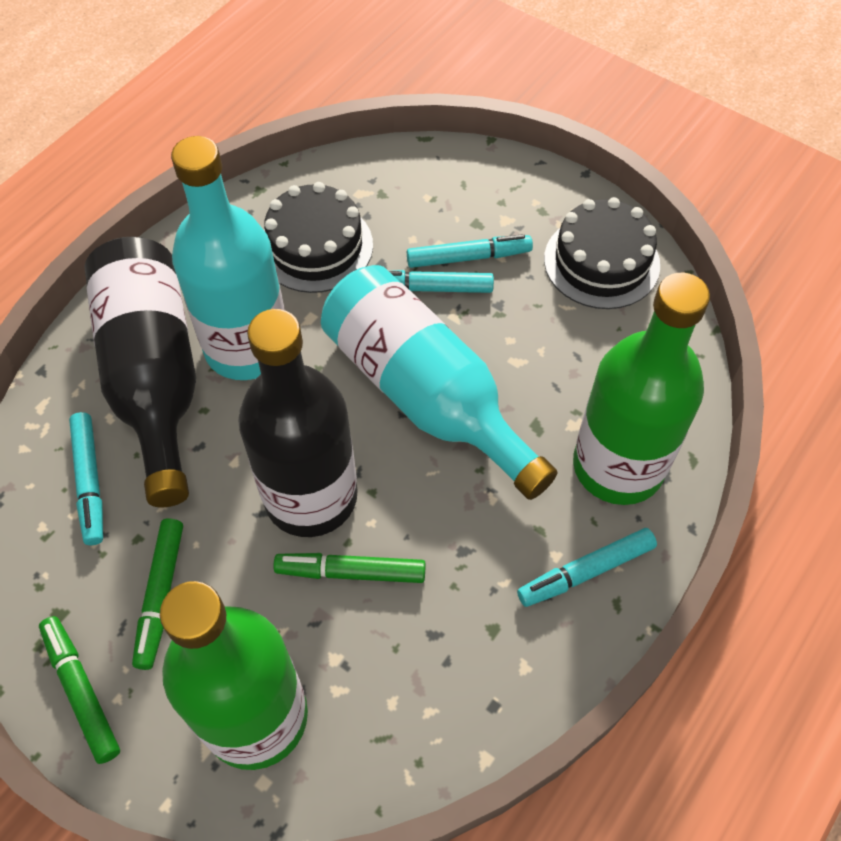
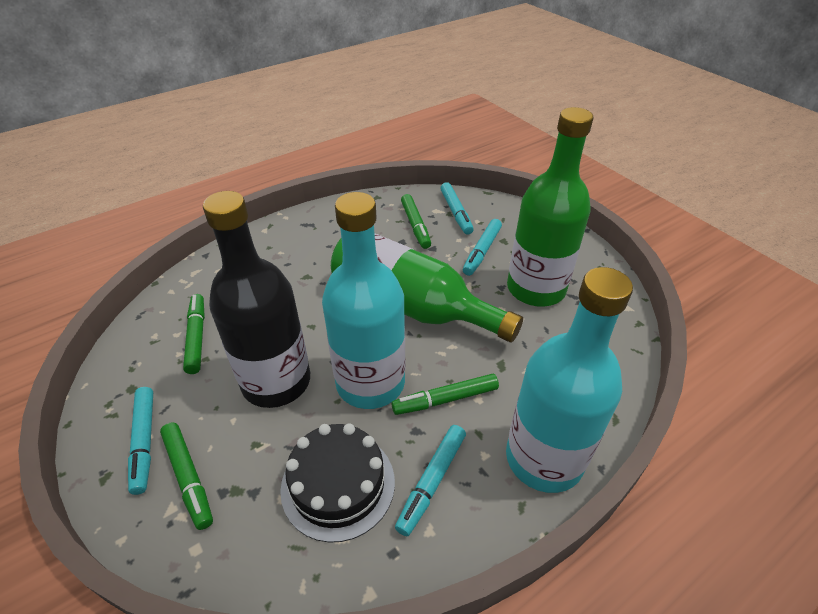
black bottle: [84,237,196,507] [238,309,358,537] = 2 -> [203,191,310,408] = 1
black cake: [264,182,373,293] [544,197,660,309] = 2 -> [280,423,395,543] = 1
green marker: [39,616,120,764] [132,518,183,670] [273,553,426,583] = 3 -> [160,423,213,530] [183,294,205,374] [392,374,499,415] [401,194,431,249] = 4

